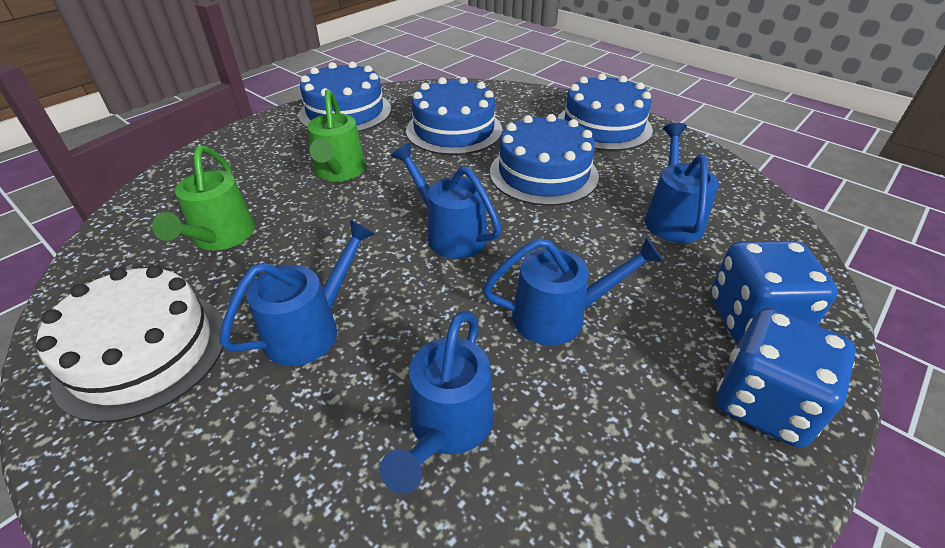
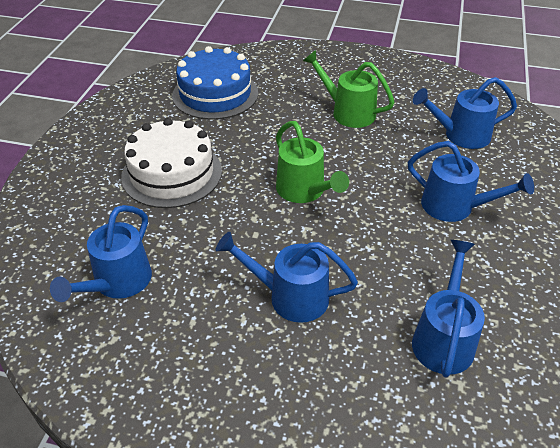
blue cake: [299,61,391,132] [406,77,502,155] [490,114,599,206] [557,73,653,151] = 4 -> [172,46,258,120] = 1
blue dice: [711,240,838,342] [716,308,856,448] = 2 -> none = 0

